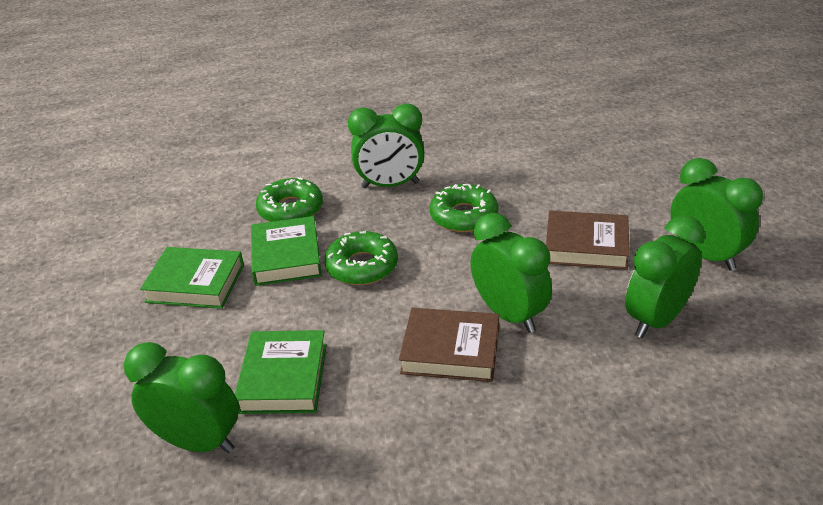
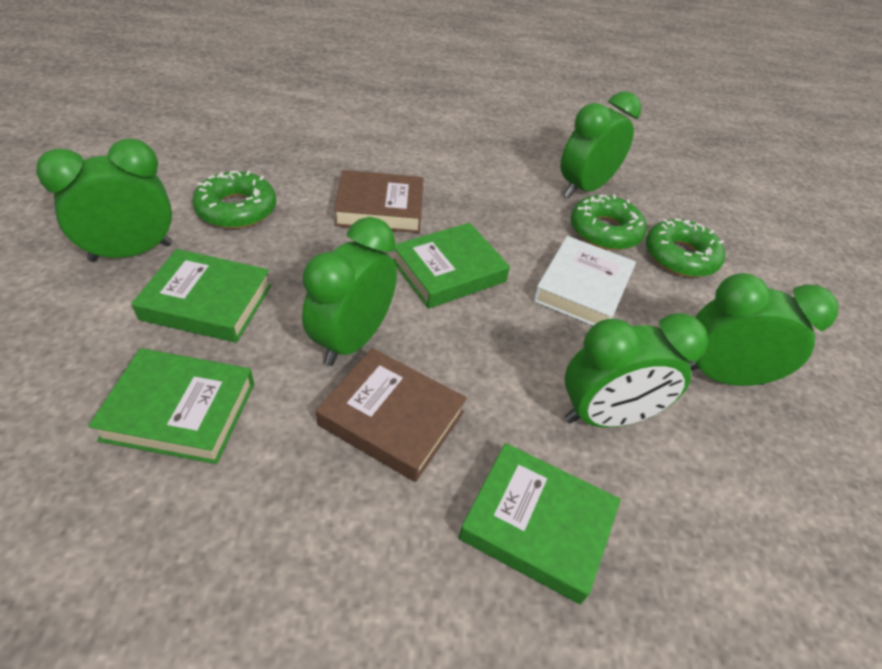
green book: [140,247,244,309] [235,330,327,414] [251,216,322,286] = 3 -> [88,348,254,464] [132,249,272,343] [393,223,510,309] [459,443,621,604] = 4
white book: none = 0 -> [533,236,636,326] = 1

